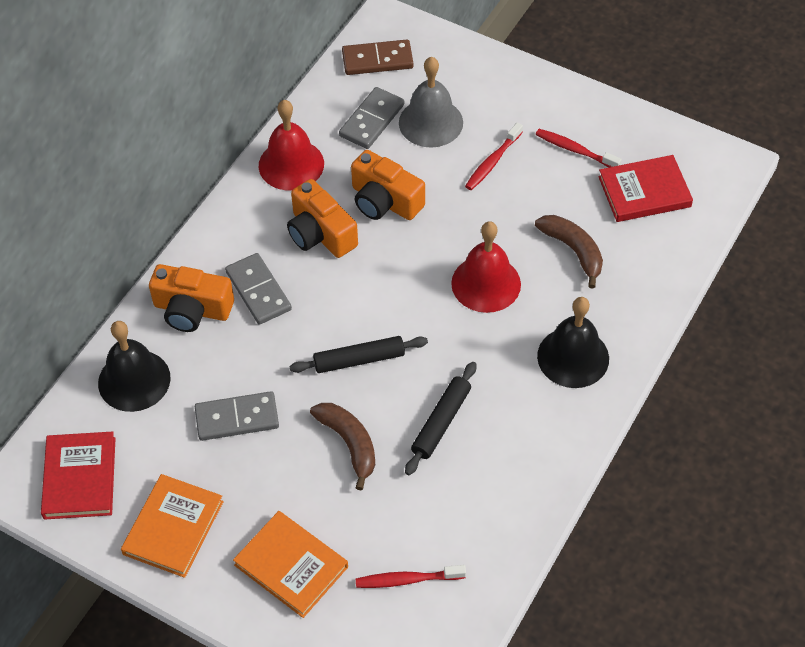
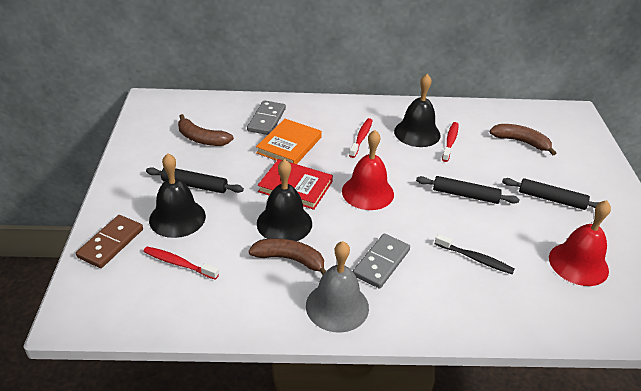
black bell: [98,321,171,412] [537,297,609,388] = 2 -> [149,153,206,238] [257,159,312,241] [394,74,441,147] = 3
black rolling pin: [290,336,428,373] [405,362,477,475] = 2 -> [146,167,244,193] [416,176,520,204] [502,178,599,210] = 3
black toothbrush: none = 0 -> [435,234,515,274] = 1
brown banana: [310,403,375,490] [535,215,603,289] = 2 -> [178,114,234,146] [249,238,326,275] [490,124,556,155] = 3
grey domino: [195,391,279,441] [225,253,292,325] [339,87,404,149] = 3 -> [247,100,286,135] [353,234,410,289] = 2
orange book: [121,474,224,578] [233,511,348,618] = 2 -> [256,119,322,164] = 1
orange camera: [149,264,234,332] [287,179,358,258] [351,150,425,220] = 3 -> none = 0
red book: [41,431,115,520] [598,155,693,222] = 2 -> [258,159,333,210] = 1

